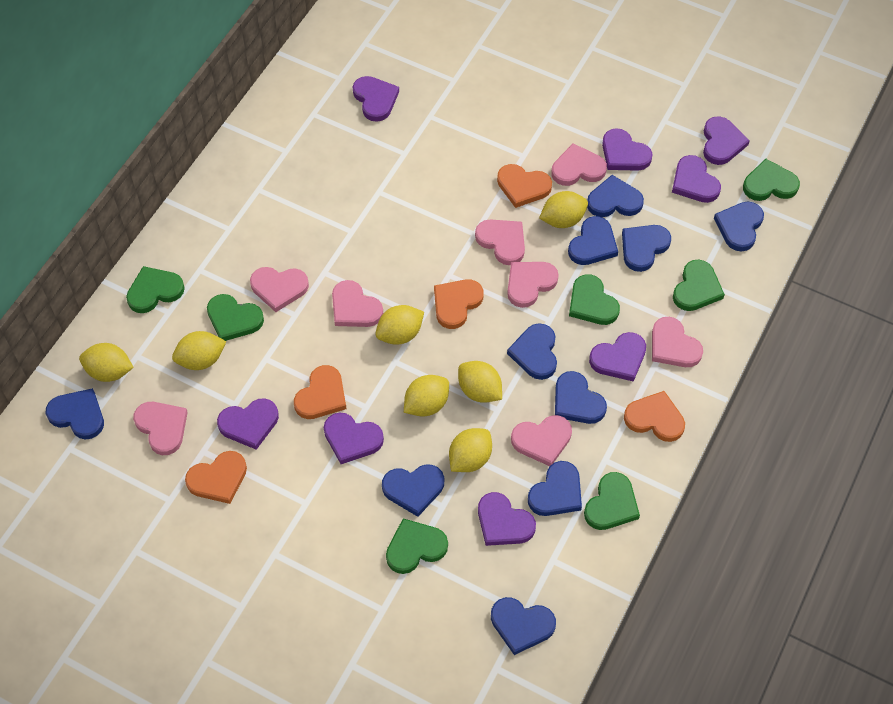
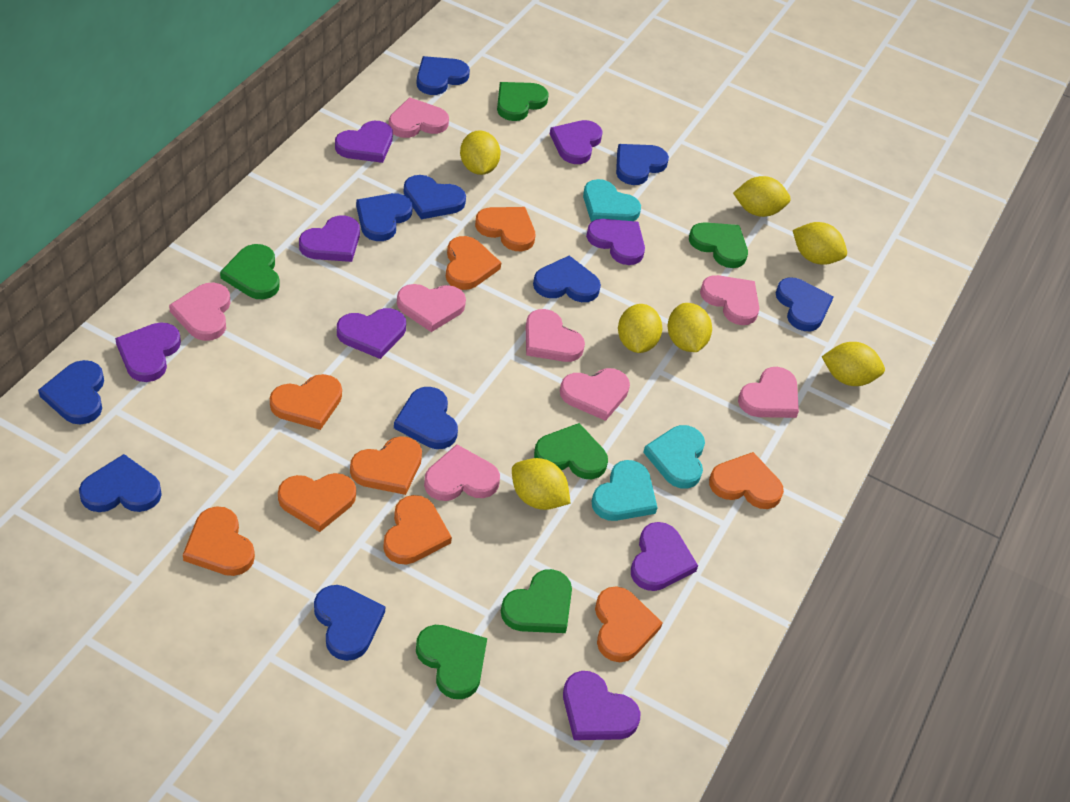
green heart: [126,266,185,313] [207,294,264,341] [386,518,448,574] [569,274,620,325] [584,472,640,530] [673,259,725,311] [743,159,800,201] = 7 -> [220,244,280,299] [416,625,487,699] [497,82,549,121] [501,569,572,633] [534,423,608,479] [689,222,748,268] = 6
orange heart: [185,451,247,504] [294,365,347,419] [434,279,484,329] [497,164,552,208] [624,391,685,442] = 5 -> [183,506,255,576] [270,374,342,430] [278,473,356,532] [350,436,422,495] [383,495,452,565] [446,236,501,290] [475,207,535,251] [595,586,663,662] [709,452,784,509] = 9
turquoise heart: none = 0 -> [583,179,641,221] [592,460,658,521] [643,425,705,489] = 3

